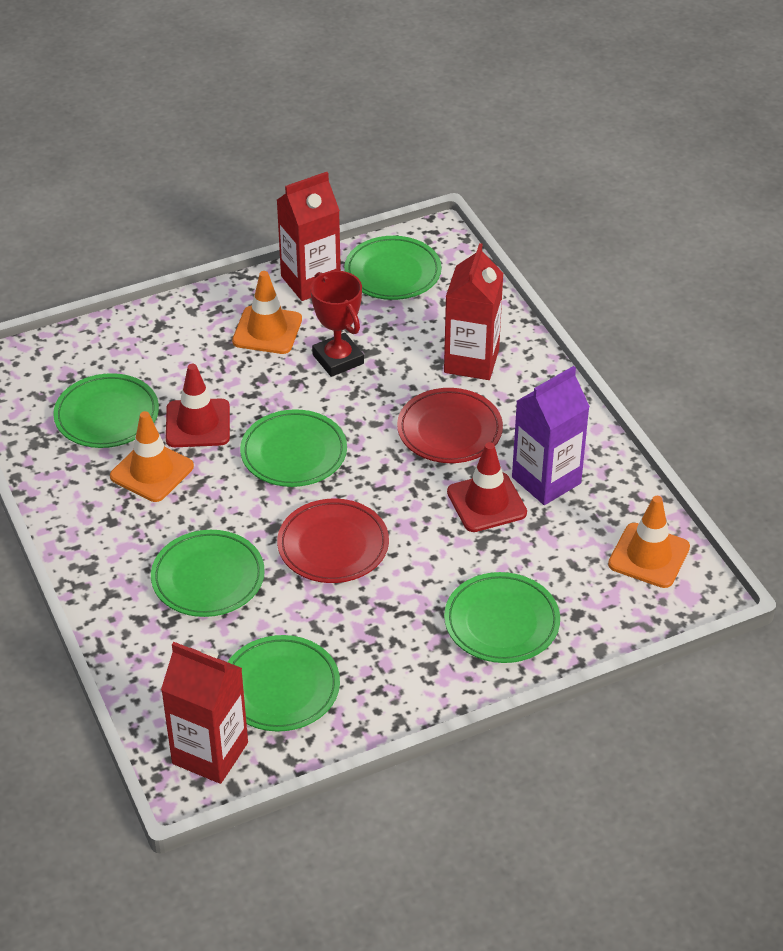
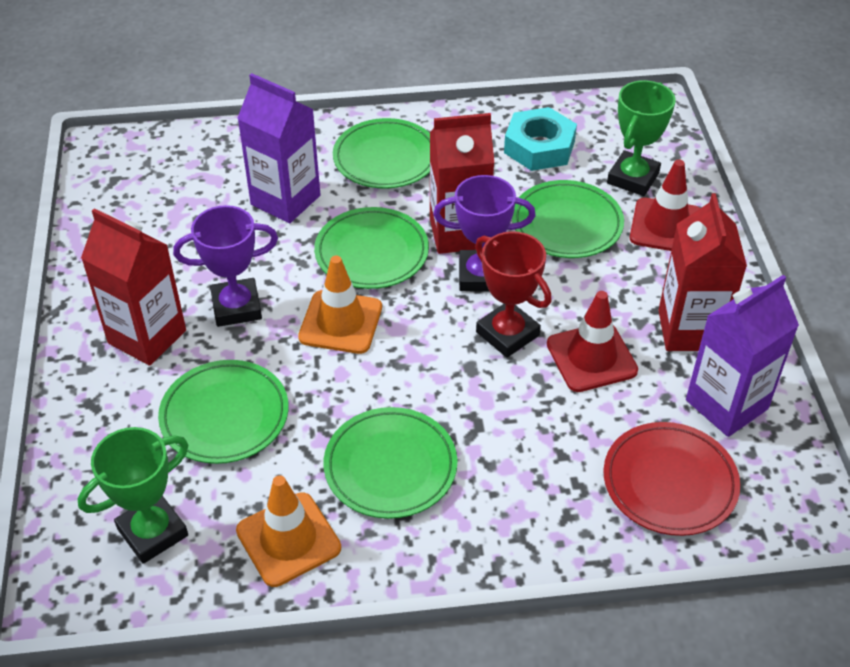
green plate: [53,373,159,448] [151,530,265,617] [228,635,340,731] [240,409,347,487] [344,236,442,300] [444,572,560,663] = 6 -> [158,360,288,464] [314,207,429,289] [324,407,457,519] [333,118,430,189] [512,180,624,258] = 5
green trophy: none = 0 -> [78,427,188,564] [607,80,676,196] = 2
orange traffic cone: [110,411,194,502] [232,271,302,354] [608,496,690,588] = 3 -> [236,475,341,587] [298,256,382,354] = 2
purple carton: [512,366,590,505] = 1 -> [237,73,320,223] [686,275,799,437] = 2
purple trophy: none = 0 -> [173,205,278,327] [433,175,536,292] = 2
red plate: [277,499,389,583] [397,388,503,463] = 2 -> [603,422,740,536] = 1
turquoise nut: none = 0 -> [504,107,577,171] = 1

